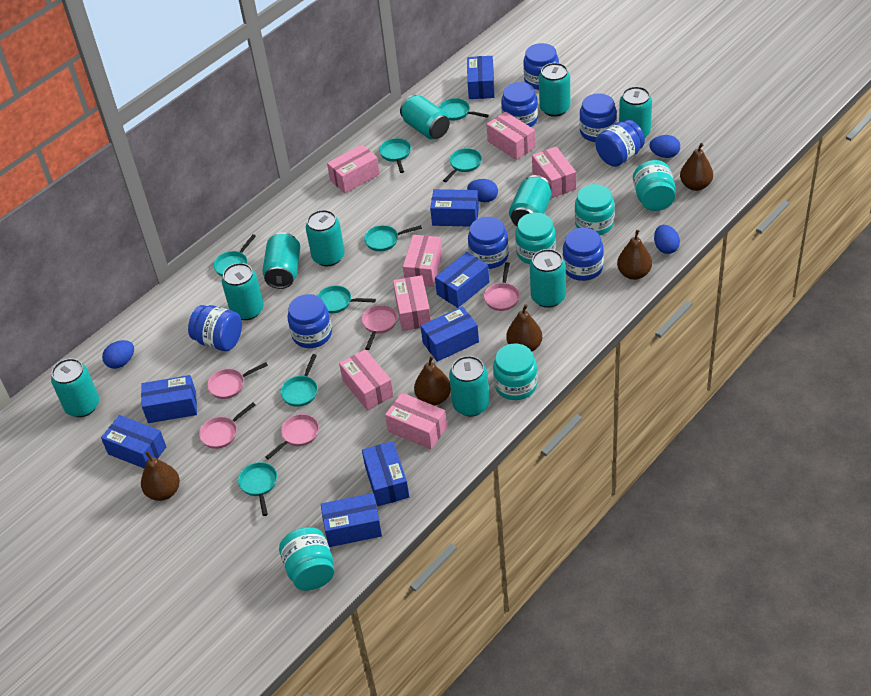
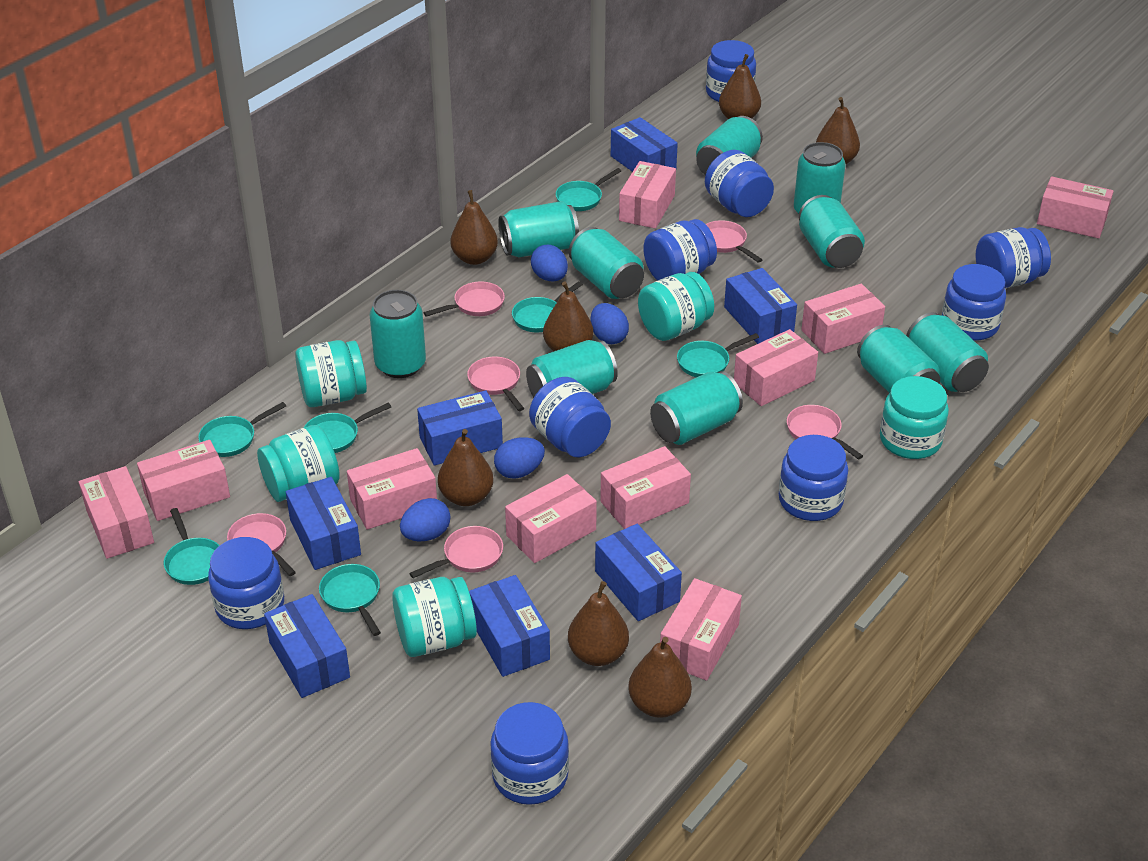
blue box: [101,415,166,468] [141,375,197,423] [321,493,382,547] [362,441,409,506] [421,306,479,362] [430,189,479,226] [435,252,489,308] [467,56,494,99] = 8 -> [264,594,350,698] [286,477,361,570] [417,390,503,466] [469,575,550,677] [595,524,682,621] [611,117,678,172] [724,268,797,344] = 7
blue jar: [188,305,242,351] [287,294,332,348] [468,217,509,269] [501,82,538,127] [523,43,559,90] [563,228,604,281] [579,93,617,142] [595,120,645,167] = 8 -> [208,537,284,629] [490,702,569,805] [529,377,611,457] [643,219,717,281] [705,150,774,217] [706,40,756,102] [779,435,848,521] [942,264,1006,341] [976,227,1051,288] = 9
brown pear: [141,451,180,501] [414,356,451,405] [506,304,542,351] [617,230,652,280] [680,143,713,191] = 5 -> [438,429,494,506] [450,190,498,265] [543,281,593,351] [568,581,629,666] [628,637,692,718] [719,54,761,119] [816,97,860,165] = 7
pink box: [327,144,380,193] [339,349,394,411] [385,393,447,450] [393,275,431,331] [403,235,443,287] [486,112,536,160] [532,147,576,198] = 7 -> [79,466,154,559] [137,440,230,521] [347,448,437,530] [505,474,597,563] [600,446,691,529] [619,161,676,229] [660,578,742,681] [734,329,818,406] [801,284,885,354] [1037,176,1114,239] = 10
pink pan: [199,402,256,449] [207,362,268,399] [265,414,319,460] [362,305,397,350] [484,262,520,311] = 5 -> [227,513,296,576] [409,526,503,578] [424,282,505,317] [467,357,524,411] [706,220,762,263] [787,405,863,460] = 6
turquoise pan: [213,234,256,277] [238,462,277,516] [280,354,318,407] [317,286,376,313] [364,225,422,251] [379,138,411,173] [439,98,489,121] [443,148,482,182] = 8 -> [164,508,220,585] [198,402,286,457] [304,402,391,453] [319,564,381,636] [512,281,583,332] [556,168,621,211] [677,333,759,377] = 7

